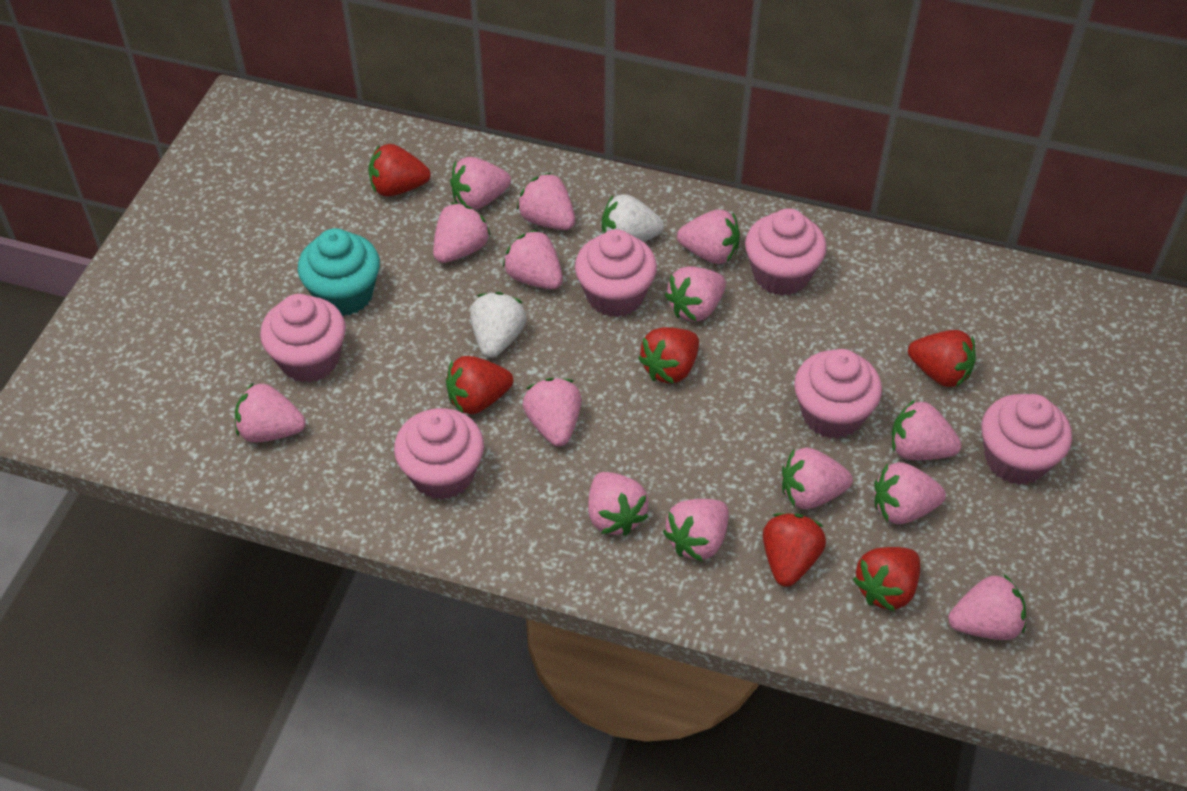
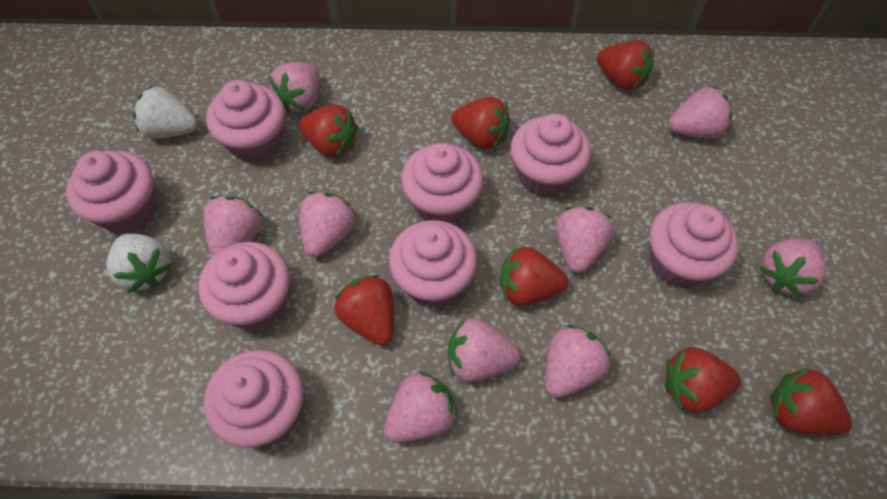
pink cupcake: [260,294,346,383] [394,408,484,500] [575,229,657,317] [745,208,827,296] [794,349,882,439] [982,394,1072,485] = 6 -> [66,151,157,234] [198,242,290,330] [204,350,303,448] [206,80,285,163] [389,220,477,307] [401,143,483,224] [511,114,591,197] [650,202,739,288] = 8
pink strawberry: [235,382,306,442] [433,202,491,263] [450,157,511,210] [503,229,563,289] [517,173,575,230] [522,378,581,446] [588,472,649,536] [663,499,729,562] [665,266,726,322] [677,210,740,264] [782,448,853,509] [874,462,946,524] [891,400,962,460] [948,574,1026,640] = 14 -> [203,196,262,256] [269,62,320,113] [300,192,356,257] [384,371,458,443] [448,318,520,382] [545,325,611,398] [556,207,613,273] [668,86,732,139] [759,238,827,298] = 9
red strawberry: [368,144,431,196] [446,356,513,414] [638,327,699,384] [763,513,826,587] [853,547,920,612] [908,330,976,387] = 6 -> [299,104,358,157] [334,275,394,345] [451,97,510,149] [500,247,568,306] [597,40,654,91] [665,347,741,413] [770,367,852,435] = 7
turquoise cupcake: [298,228,380,316] = 1 -> none = 0

